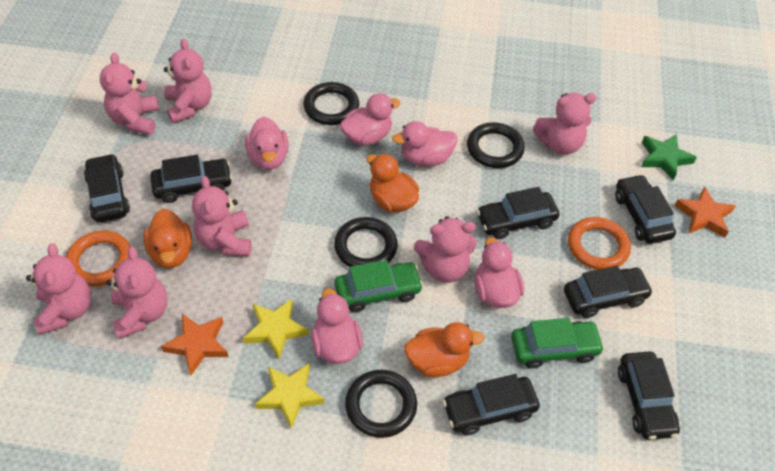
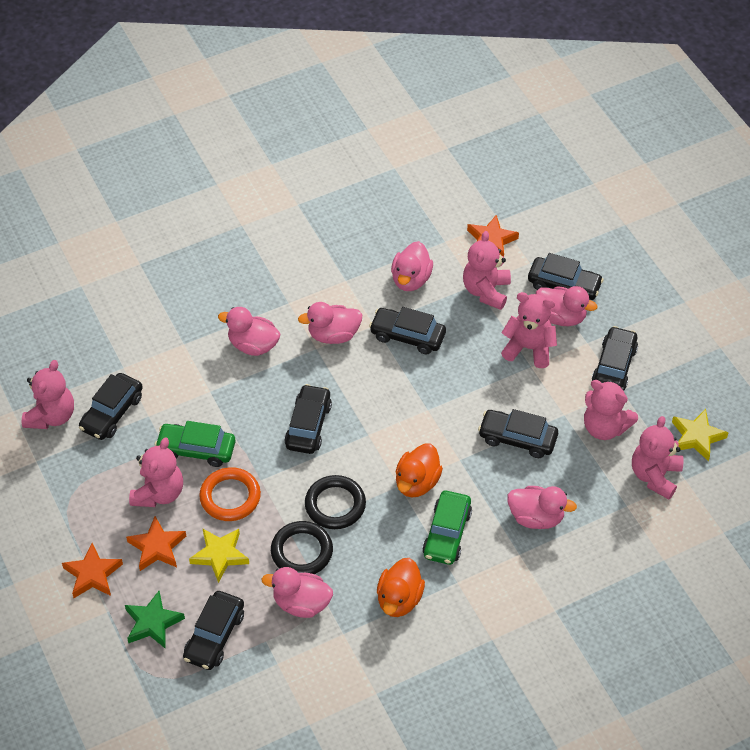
black ring: [303,82,359,125] [334,217,398,267] [345,370,417,438] [467,122,525,168] = 4 -> [271,521,333,574] [305,475,366,529] = 2
orange duck: [144,209,192,268] [366,153,419,212] [404,322,484,377] = 3 -> [377,558,425,617] [396,443,443,498] = 2
orange ring: [66,230,131,286] [568,217,631,270] = 2 -> [199,467,261,521] = 1
orange star: [161,314,228,375] [674,187,735,238] = 2 -> [62,543,123,598] [126,516,186,571] [467,214,519,256] = 3
pink duck: [245,117,289,170] [311,288,363,364] [340,93,400,145] [392,121,458,166] [474,237,524,308] = 5 -> [218,307,281,356] [261,567,333,618] [298,302,362,344] [391,241,433,291] [507,486,577,529] [536,286,597,326] = 6
pink teddy bear: [26,243,91,335] [100,53,159,135] [107,247,168,339] [164,39,212,123] [192,176,252,256] [414,216,477,283] [533,93,597,155] = 7 -> [22,360,74,429] [129,437,183,507] [463,231,511,310] [501,292,557,368] [584,380,638,440] [632,416,683,499] = 6

